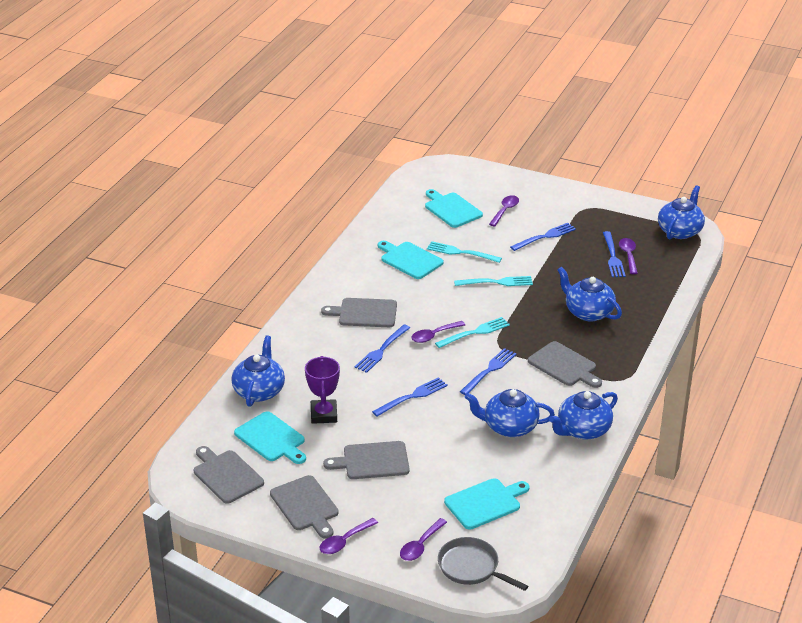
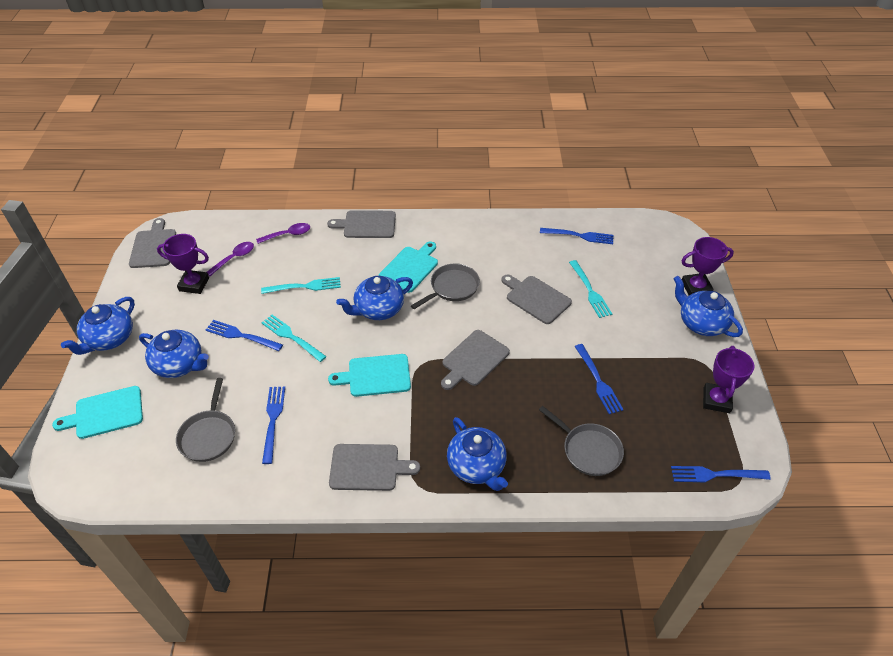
grey pan: [438,537,528,591] = 1 -> [176,378,235,462] [411,263,480,309] [539,406,624,476] = 3
purple spoon: [319,518,378,554] [400,518,447,561] [411,321,465,343] [489,195,519,226] [619,238,638,274] = 5 -> [207,242,254,276] [256,223,310,244] = 2
purple trophy: [305,356,340,424] = 1 -> [157,234,209,294] [682,237,734,295] [703,346,755,413] = 3
turquoise cutting board: [234,411,306,464] [378,241,444,279] [425,189,483,228] [444,478,529,530] = 4 -> [52,386,143,439] [328,354,411,397] [379,241,438,293] = 3

